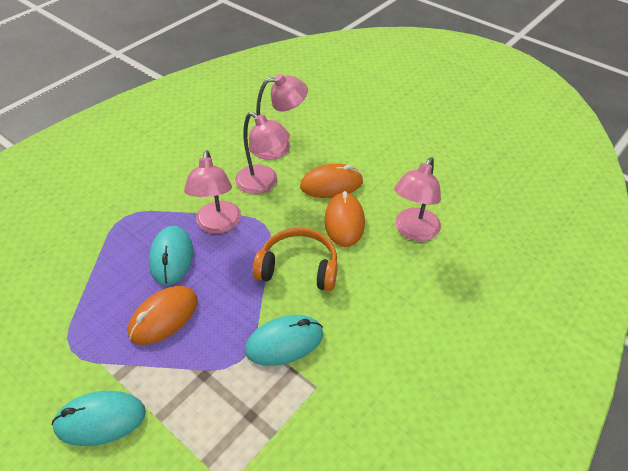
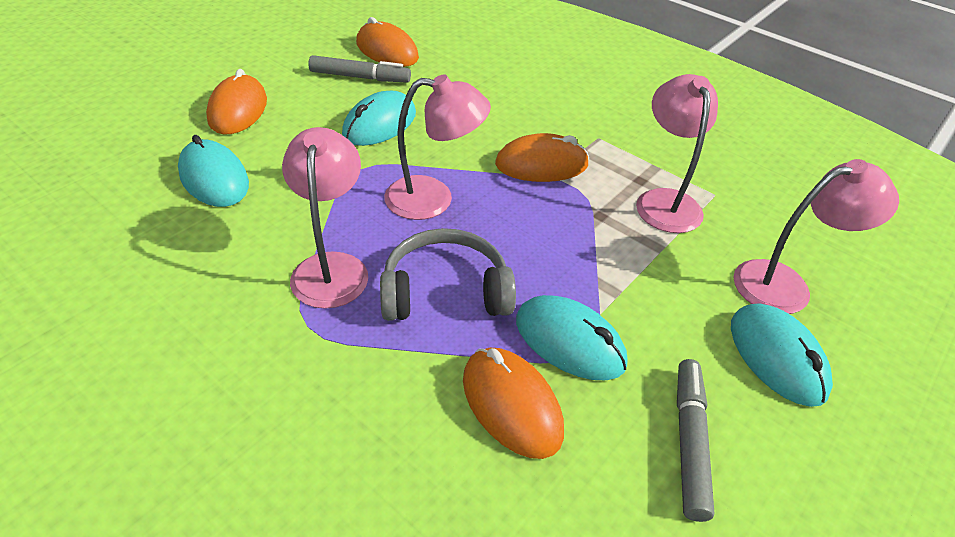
grey headphones: none = 0 -> [380,228,516,321] = 1
grey marker: none = 0 -> [308,55,411,83] [677,359,714,522] = 2
orange headphones: [253,227,338,291] = 1 -> none = 0
orange mouse: [128,286,198,345] [300,164,363,198] [324,191,365,247] = 3 -> [206,69,267,134] [356,17,419,67] [463,348,564,459] [495,133,589,182] = 4
turquoise mouse: [52,391,146,446] [149,226,193,285] [245,315,323,366] = 3 -> [178,135,249,207] [342,91,416,146] [516,295,627,380] [731,303,833,407] = 4

